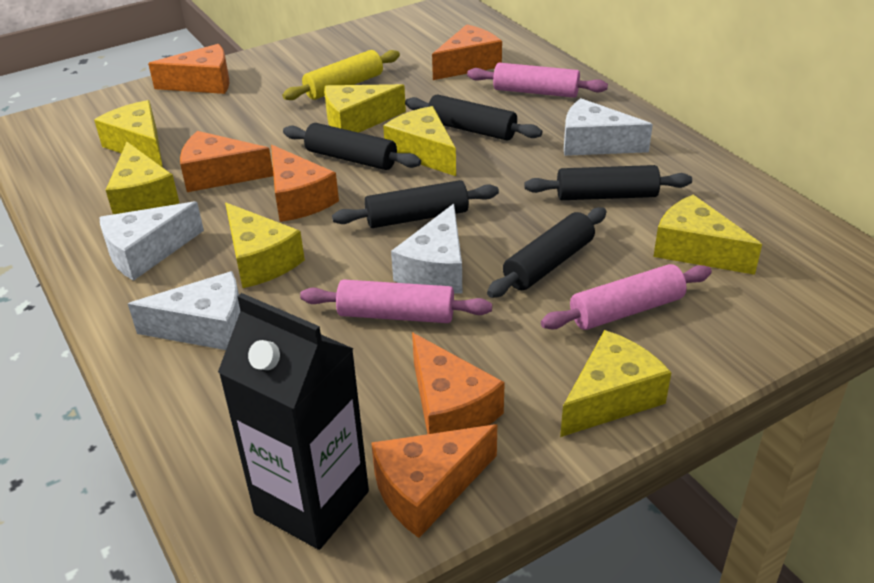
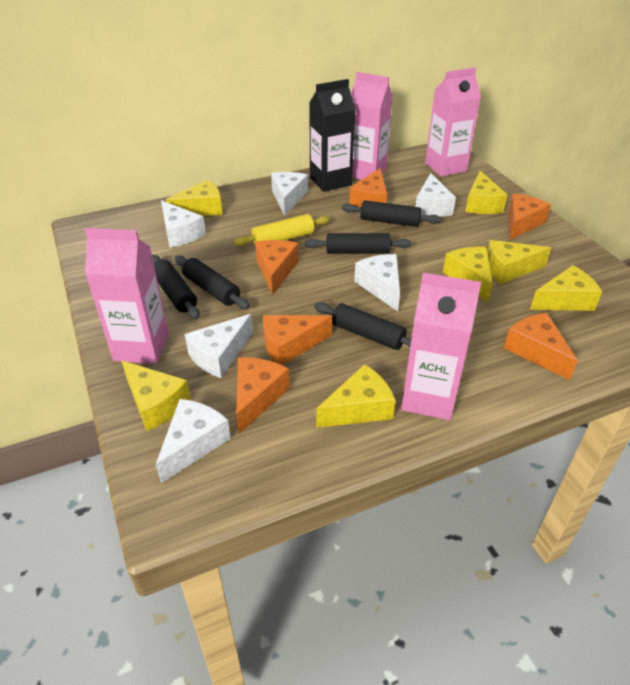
pink carton: none = 0 -> [85,228,169,364] [351,72,393,180] [401,273,481,420] [425,67,481,177] = 4
pink rolling pin: [300,280,492,323] [467,63,608,98] [541,264,712,330] = 3 -> none = 0
white cheese: [99,201,204,281] [128,271,240,350] [391,204,462,294] [564,98,653,156] = 4 -> [156,399,231,483] [161,200,206,248] [185,314,253,378] [271,172,308,216] [354,254,400,311] [415,173,456,217] = 6

